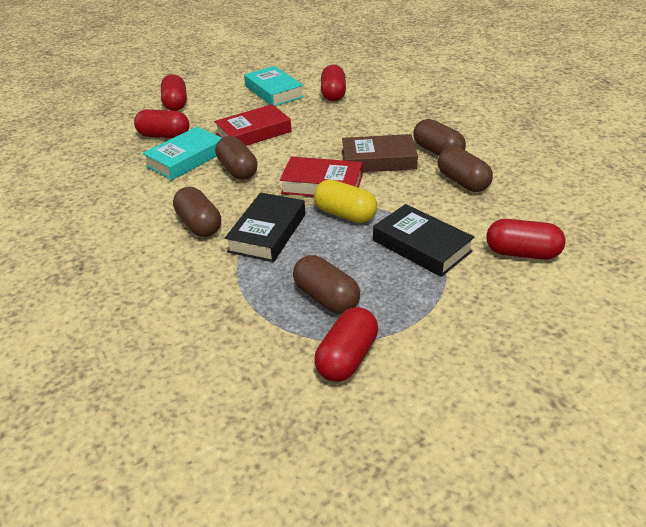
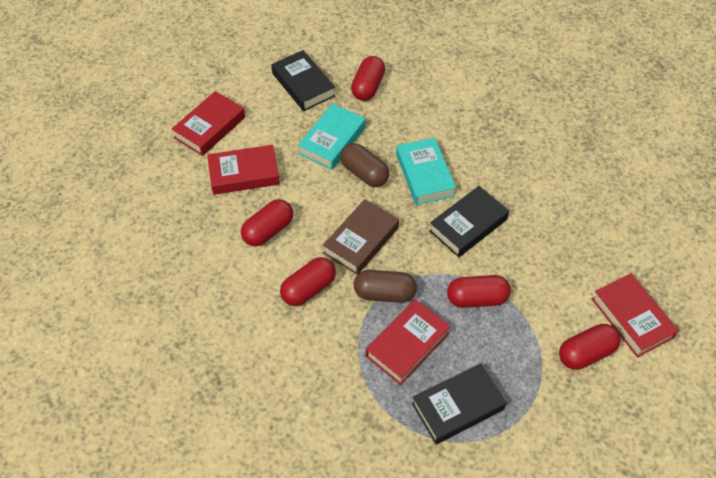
black book: [225,192,305,262] [373,204,474,277] = 2 -> [271,50,335,111] [412,363,507,445] [429,186,509,257] = 3
brown capsule: [173,187,221,237] [215,136,257,180] [293,255,360,314] [413,119,466,156] [438,146,493,192] = 5 -> [340,143,389,187] [354,270,417,303] = 2
red book: [214,104,292,146] [280,156,363,197] = 2 -> [172,91,245,156] [207,145,280,195] [366,299,451,385] [592,273,679,358] = 4
yellow capsule: [314,180,377,223] = 1 -> none = 0

